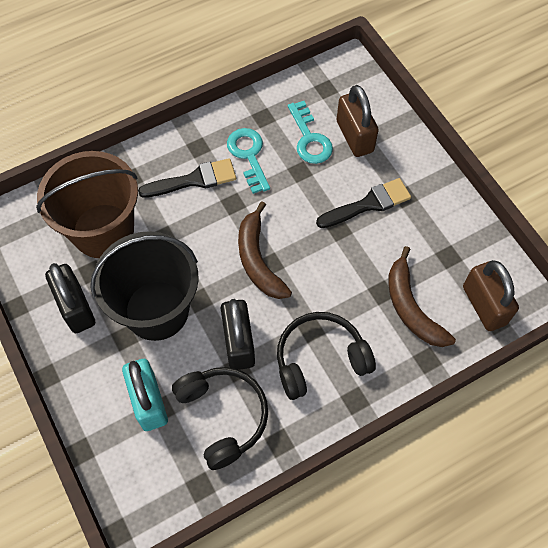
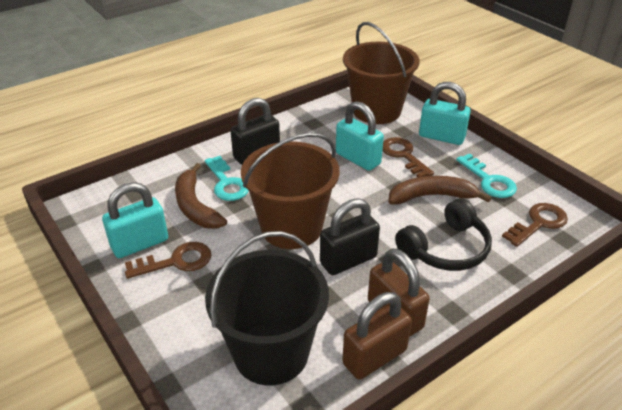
black brush: [138,158,236,198] [316,178,411,228] = 2 -> none = 0
black headphones: [172,367,268,470] [277,312,376,400] = 2 -> [395,198,492,271] = 1
brown bucket: [36,151,138,258] = 1 -> [241,133,339,249] [343,22,419,124] = 2
brown key: none = 0 -> [125,242,212,279] [382,137,434,177] [502,203,568,247] = 3
turquoise padlock: [122,359,168,431] = 1 -> [102,182,168,258] [336,101,384,171] [419,82,471,145] = 3

